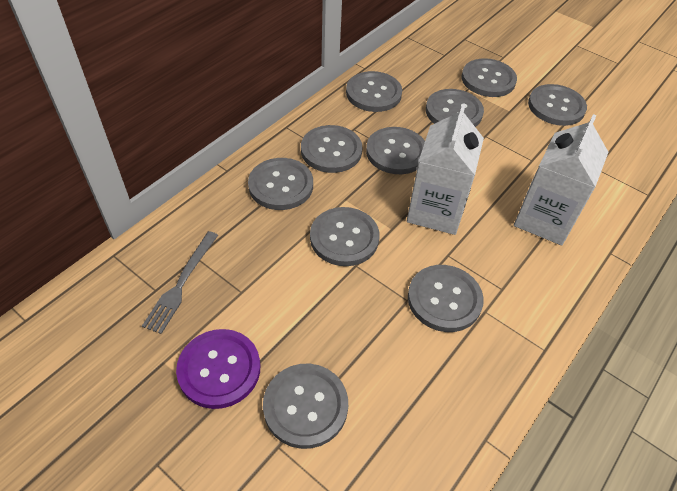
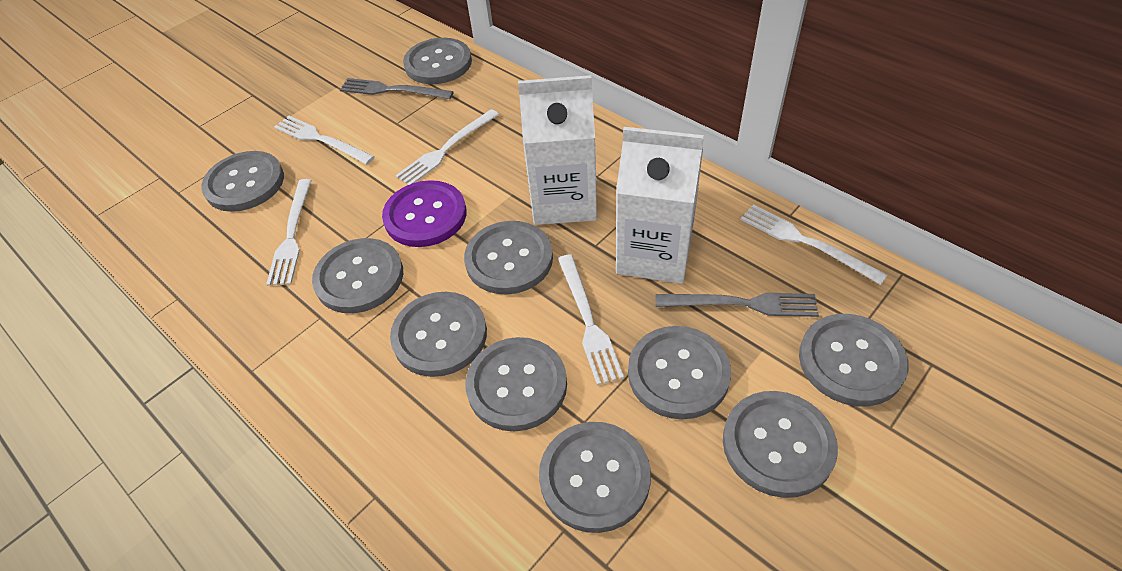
grey fork: [142,231,218,334] = 1 -> [340,78,454,99] [655,293,819,317] = 2
white fork: none = 0 -> [266,179,312,286] [274,116,375,164] [395,109,499,185] [558,254,624,385] [740,204,888,285] = 5

